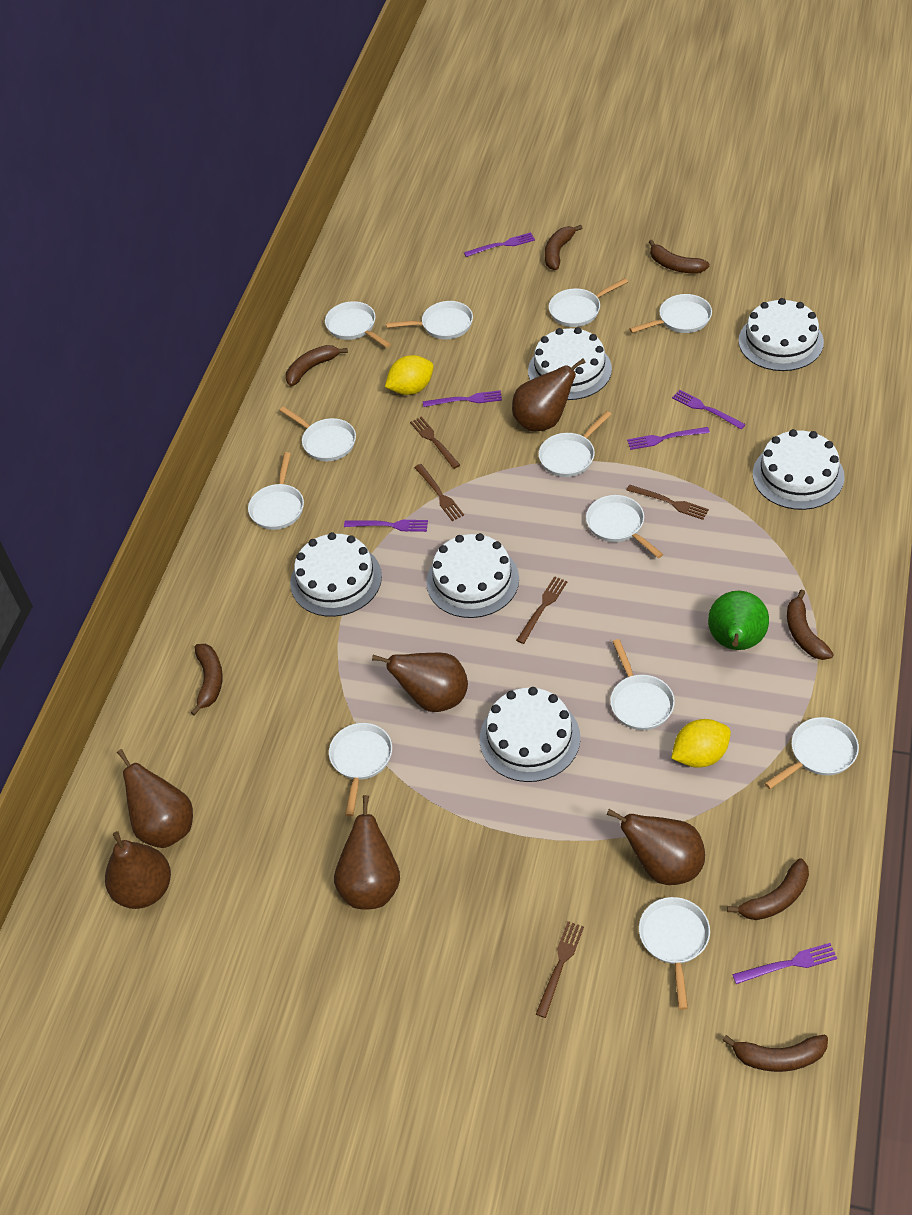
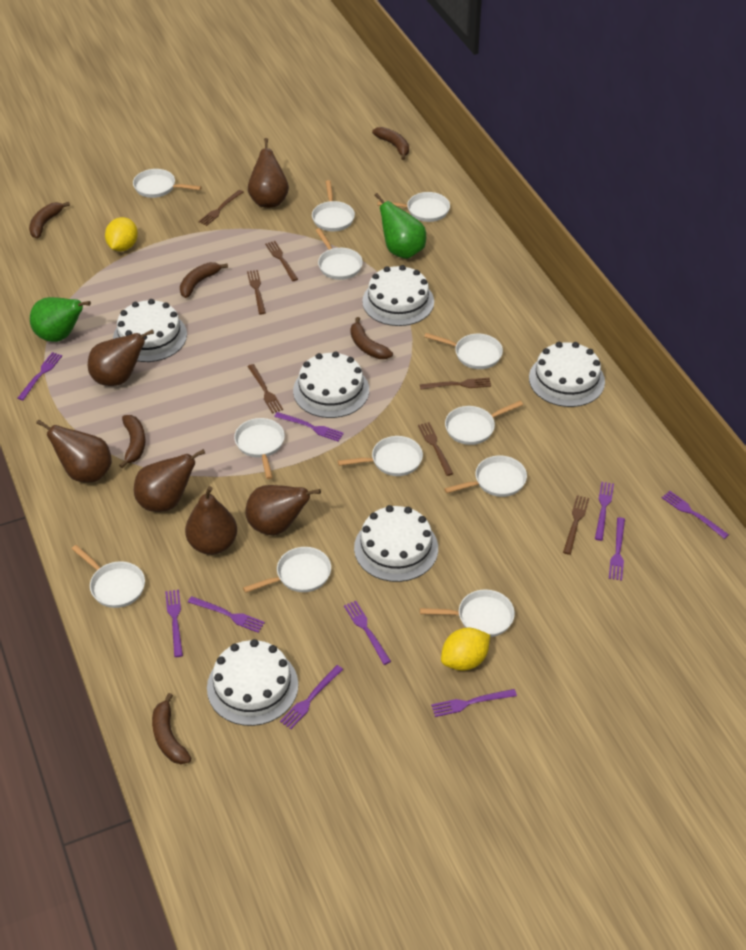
brown banana: [190,644,223,716] [286,345,348,386] [545,225,582,270] [649,240,710,273] [722,1034,828,1072] [727,859,809,920] [787,589,834,660] = 7 -> [29,202,70,238] [119,415,145,468] [152,693,191,764] [180,262,228,298] [350,317,393,359] [372,127,409,160] = 6
brown fork: [410,417,460,469] [414,464,464,521] [516,576,568,644] [536,921,584,1018] [626,485,709,520] = 5 -> [198,190,243,226] [247,270,266,314] [247,364,283,414] [265,241,298,281] [418,422,453,476] [420,378,491,389] [563,495,589,555] = 7
green pear: [708,591,769,650] = 1 -> [30,297,91,342] [374,193,426,259] = 2
purple fork: [344,520,428,532] [423,390,502,407] [464,232,535,257] [627,427,710,450] [672,390,746,429] [732,943,837,984] = 6 -> [18,352,62,400] [165,590,183,657] [188,596,265,633] [274,412,344,442] [280,665,343,729] [344,601,391,665] [431,689,517,717] [595,482,614,541] [609,517,625,581] [662,491,729,539] = 10

